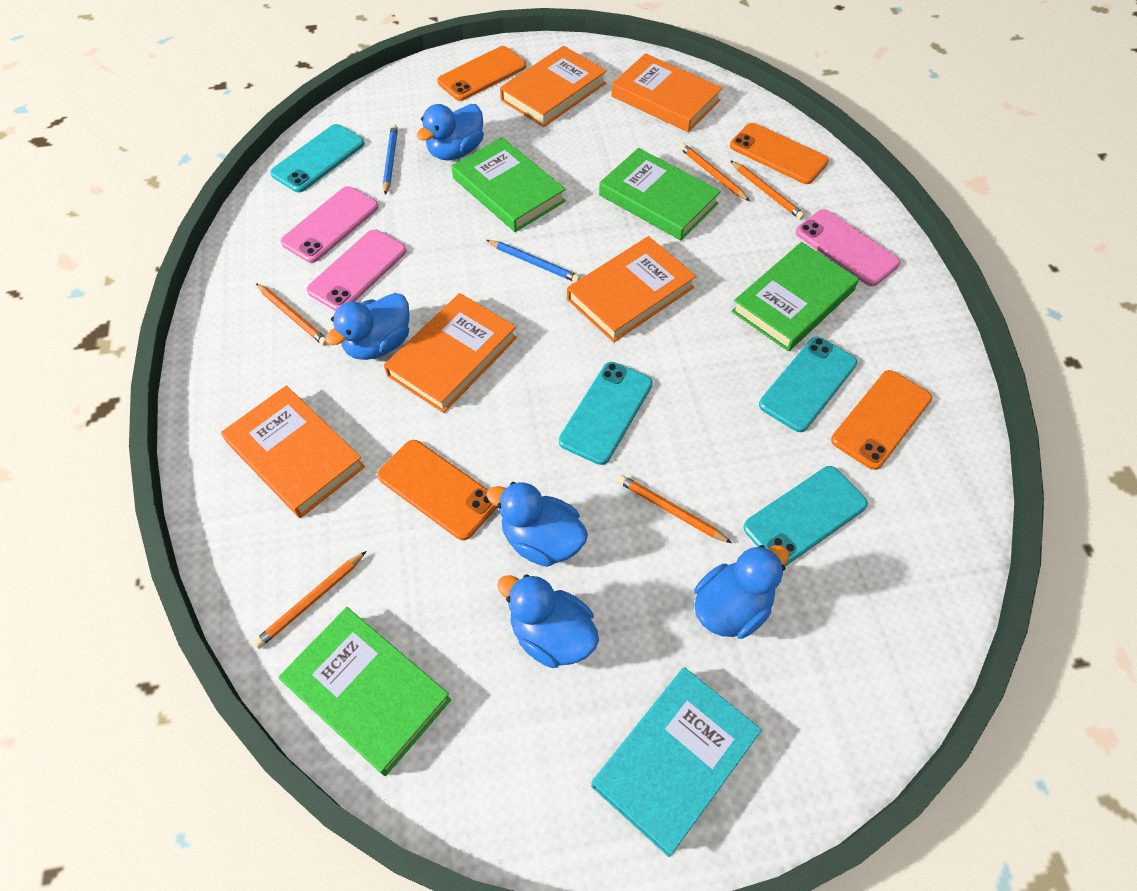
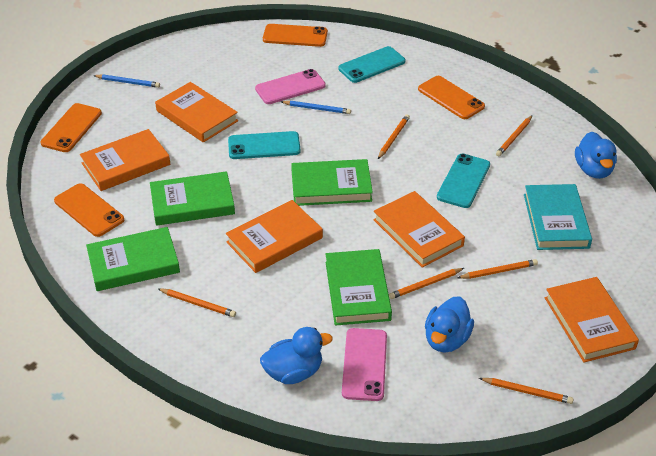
blue duck: [325,293,410,360] [417,104,484,160] [486,482,588,567] [497,574,599,668] [694,545,789,639] = 5 -> [260,327,333,384] [425,296,474,353] [575,132,617,179] = 3
orange pencil: [253,551,366,649] [256,283,327,346] [617,475,732,543] [679,143,750,201] [730,160,805,220] = 5 -> [158,288,236,317] [378,114,410,159] [389,268,464,299] [458,259,538,279] [479,378,573,404] [496,115,533,156] = 6
pink phone: [281,186,379,263] [307,230,407,311] [796,209,900,286] = 3 -> [255,69,326,104] [342,328,387,401] = 2
turquoise phone: [270,124,365,192] [559,362,652,465] [743,466,868,566] [759,337,857,432] = 4 -> [228,131,301,159] [338,46,405,83] [437,154,490,208] = 3

